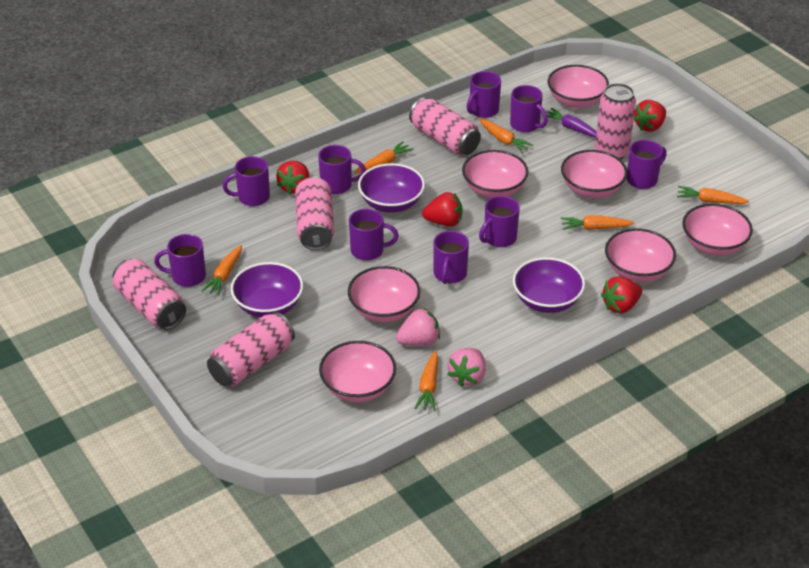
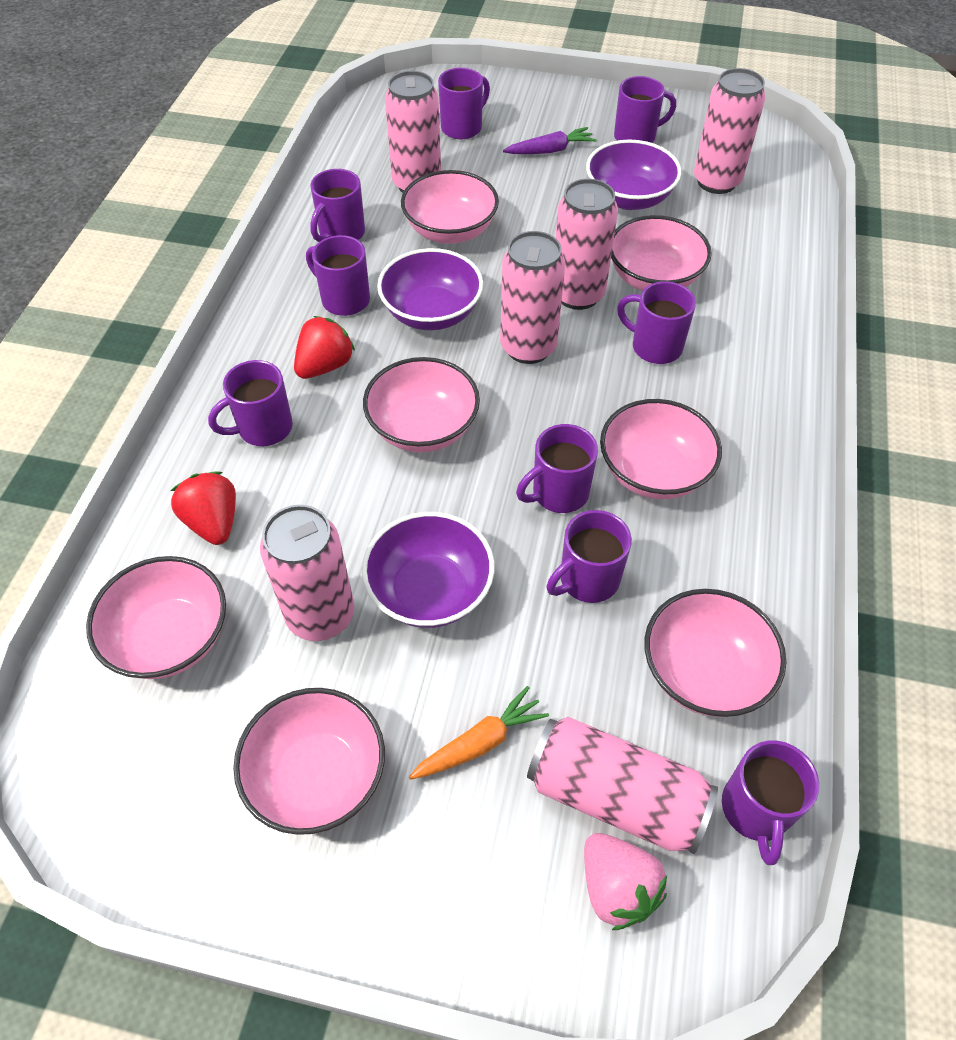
orange carrot: [202,245,242,296] [355,141,414,173] [414,351,438,411] [479,119,533,153] [561,215,634,230] [677,186,749,204] = 6 -> [409,686,549,780] = 1
pink can: [113,259,186,330] [207,312,295,386] [295,176,334,250] [409,98,481,155] [595,83,636,159] = 5 -> [260,505,355,641] [385,71,441,193] [500,231,565,364] [527,717,718,854] [555,179,618,310] [694,68,765,194] = 6
pink strawberry: [396,308,440,346] [448,348,486,387] = 2 -> [584,833,667,930] = 1
red strawberry: [276,161,309,195] [422,192,462,227] [601,276,642,314] [634,100,666,132] = 4 -> [171,471,236,545] [294,316,355,379] = 2

